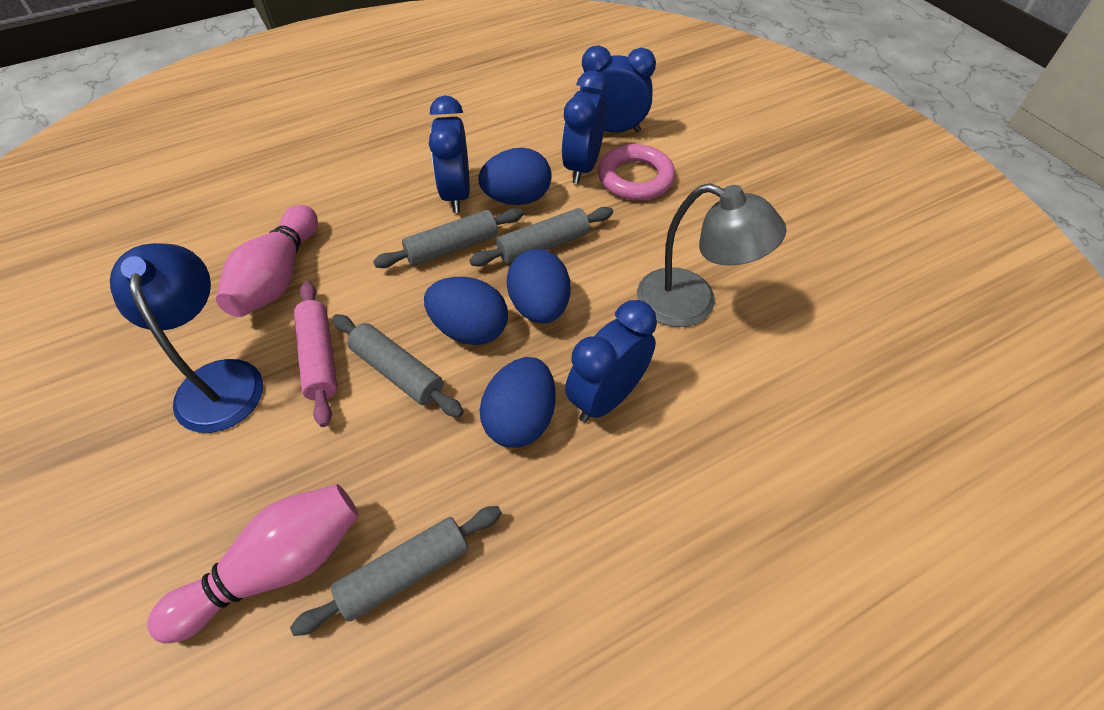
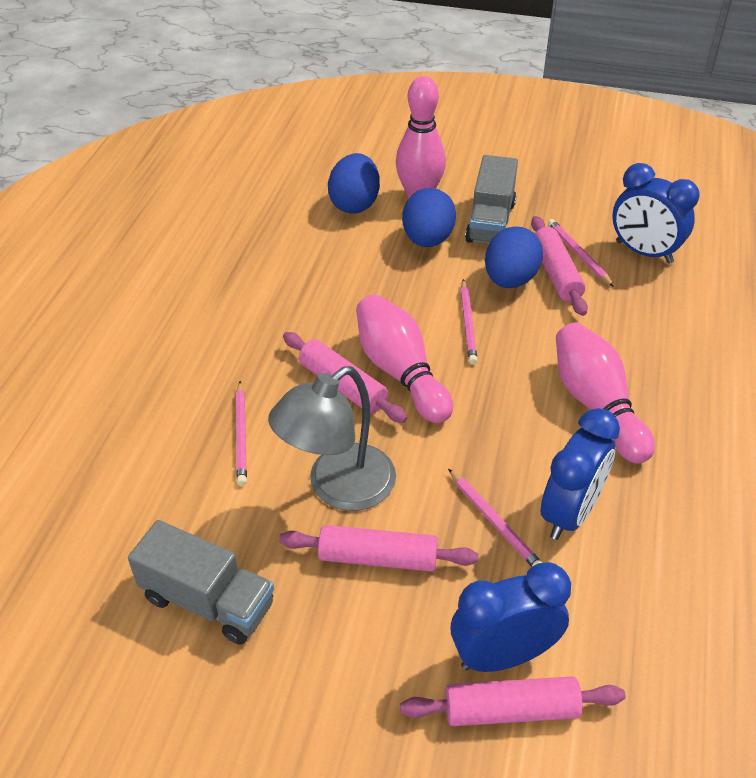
blue clock: [429,96,470,213] [561,70,607,184] [565,300,657,422] [580,45,656,132] = 4 -> [451,562,571,672] [541,408,620,540] [612,163,700,264] = 3
blue egg: [424,277,508,345] [478,148,552,205] [480,357,556,448] [506,249,570,324] = 4 -> [328,153,380,214] [402,188,456,247] [485,227,543,288] = 3
blue lamp: [110,243,263,433] = 1 -> none = 0
grey rolling pin: [290,506,502,636] [332,314,464,418] [373,208,523,268] [469,207,613,267] = 4 -> none = 0
grey truck: none = 0 -> [128,520,274,645] [465,155,518,243] = 2
pink bowling pin: [147,484,359,643] [216,205,318,317] = 2 -> [356,294,453,423] [396,76,446,198] [556,322,655,464] = 3
pink pencil: none = 0 -> [236,381,247,486] [448,468,542,567] [460,279,478,364] [548,219,614,287] = 4
pink ring: [598,144,675,201] = 1 -> none = 0
pink rolling pin: [294,281,337,427] = 1 -> [279,525,478,572] [283,332,408,423] [400,676,626,726] [531,216,588,316] = 4

